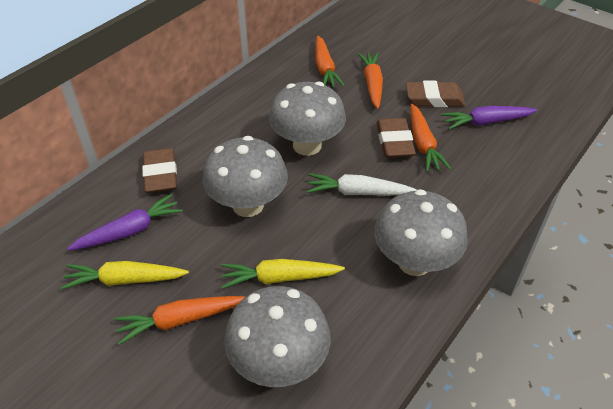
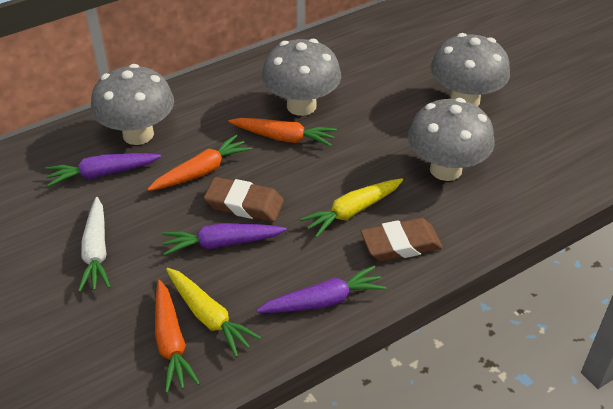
brown eraser: [142,148,177,193] [377,118,416,158] [406,81,466,107] = 3 -> [204,177,284,222] [361,218,443,261] = 2
orange carrot: [114,296,245,345] [315,36,345,88] [357,52,383,109] [410,103,451,172] = 4 -> [147,134,252,191] [155,280,200,393] [228,118,337,147] = 3
purple carrot: [67,194,183,251] [441,106,537,129] = 2 -> [45,153,162,187] [162,223,287,256] [256,265,386,313] = 3

